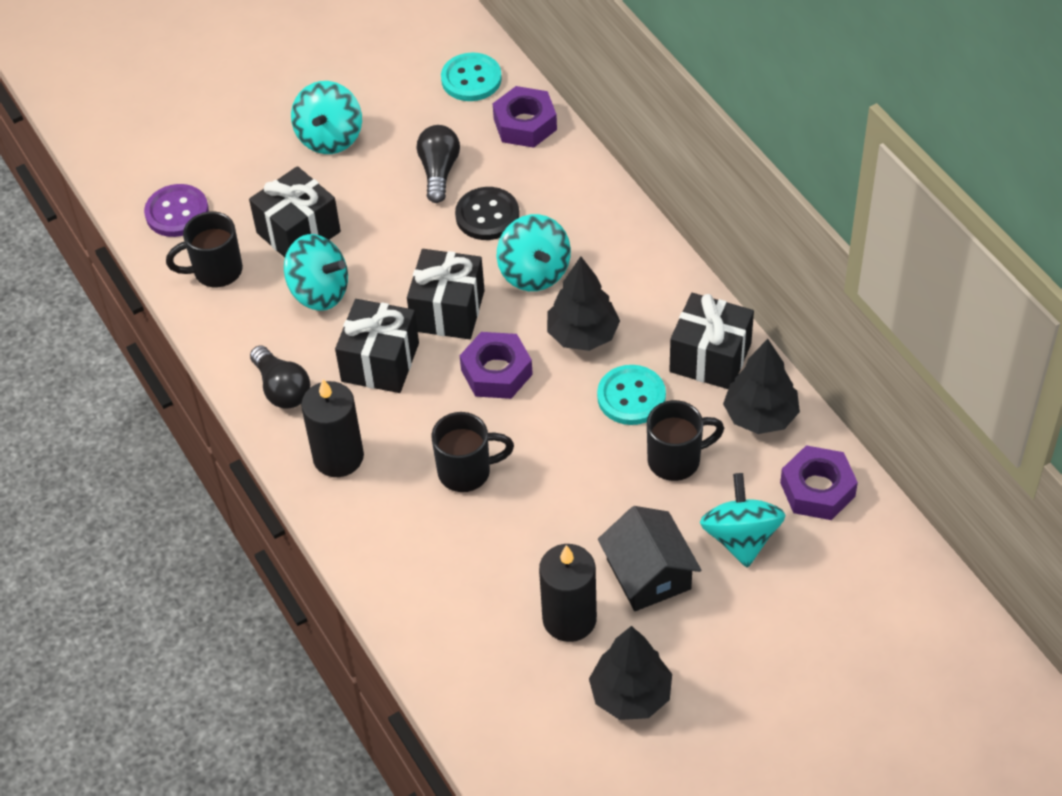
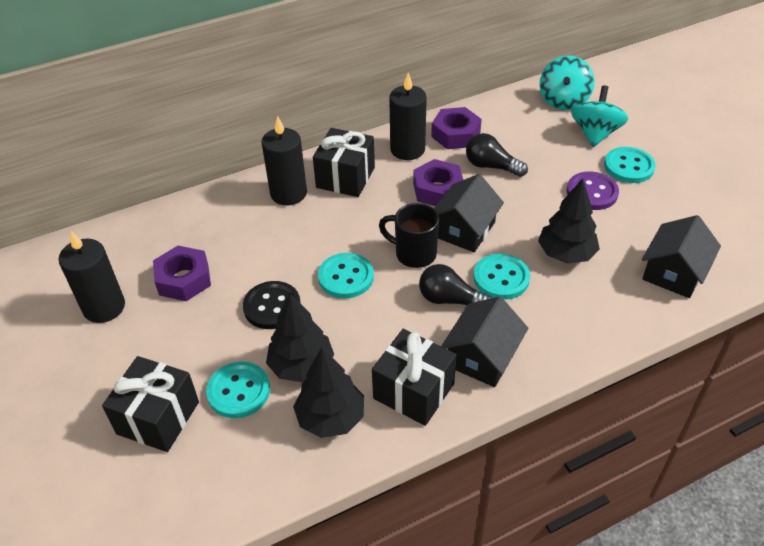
black candle: [301,379,364,477] [539,544,597,642] = 2 -> [58,231,125,323] [262,116,307,205] [389,73,427,160] = 3
black gift: [249,166,341,257] [335,299,419,393] [407,249,485,339] [669,293,754,389] = 4 -> [102,356,199,452] [313,128,375,197] [372,329,457,426] = 3
black house: [598,506,701,611] = 1 -> [434,174,504,252] [441,296,528,387] [642,215,721,298] = 3
black mug: [166,211,243,287] [432,412,514,492] [647,400,724,481] = 3 -> [379,203,439,268] = 1
turquoise button: [441,52,502,101] [597,365,666,425] = 2 -> [206,361,270,418] [318,253,374,298] [474,254,530,300] [604,147,656,183] = 4
turquoise spinning top: [284,234,348,311] [291,81,362,154] [497,214,571,291] [700,473,786,568] = 4 -> [540,56,595,110] [571,85,628,147] = 2

